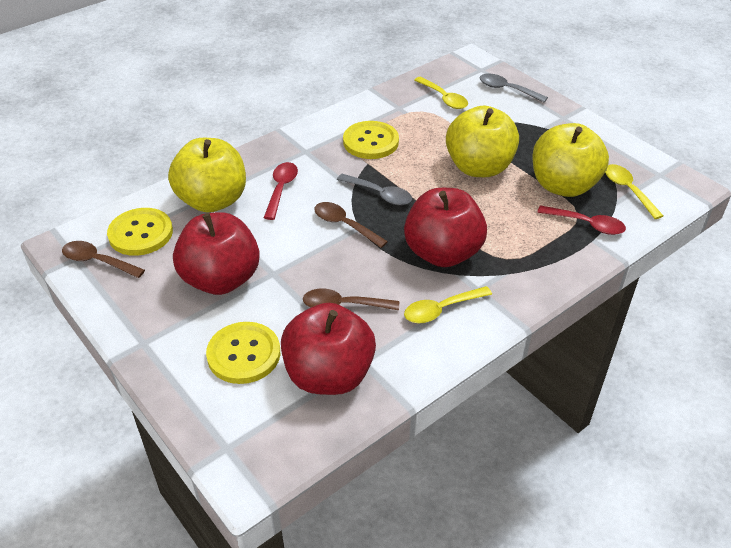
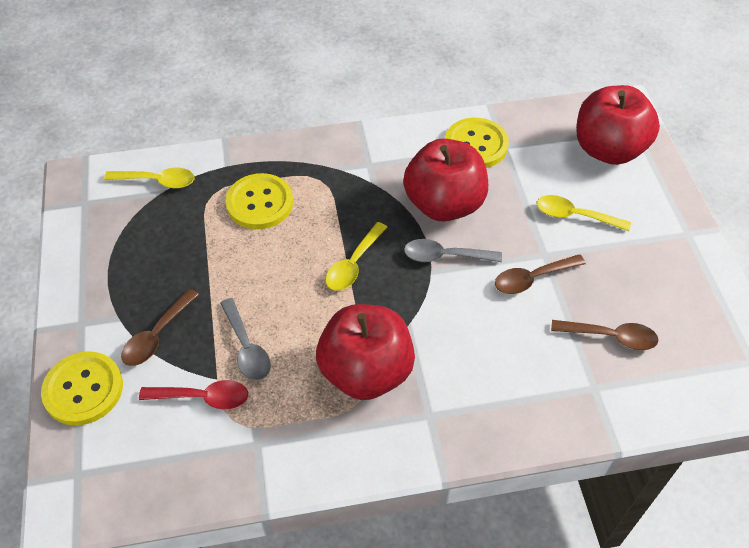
red spoon: [264,162,298,220] [537,205,626,235] = 2 -> [139,380,248,409] = 1
yellow apple: [168,138,246,213] [446,105,519,177] [532,123,609,197] = 3 -> none = 0

